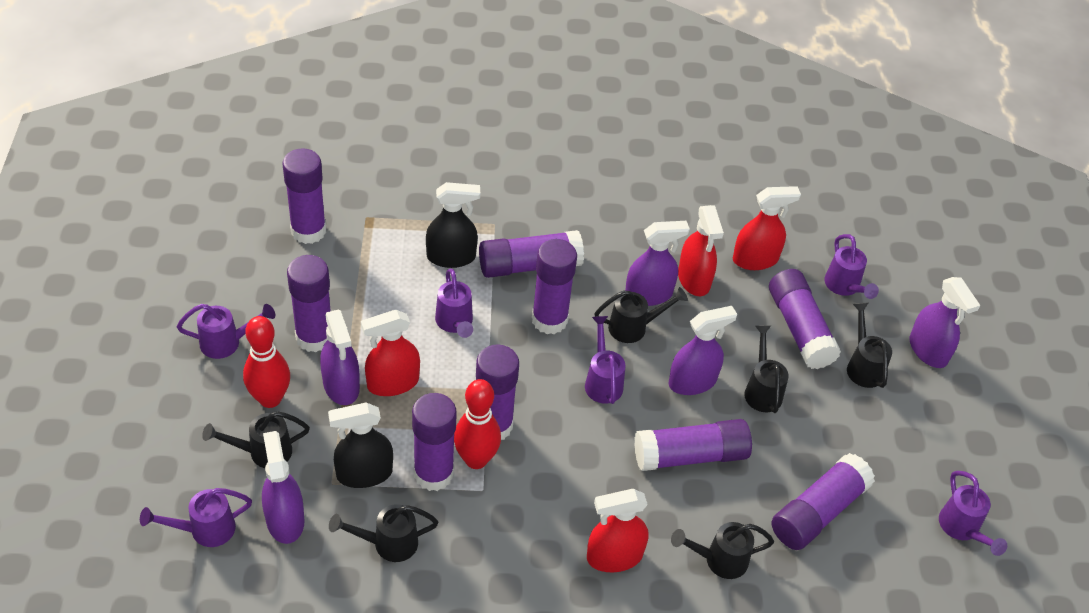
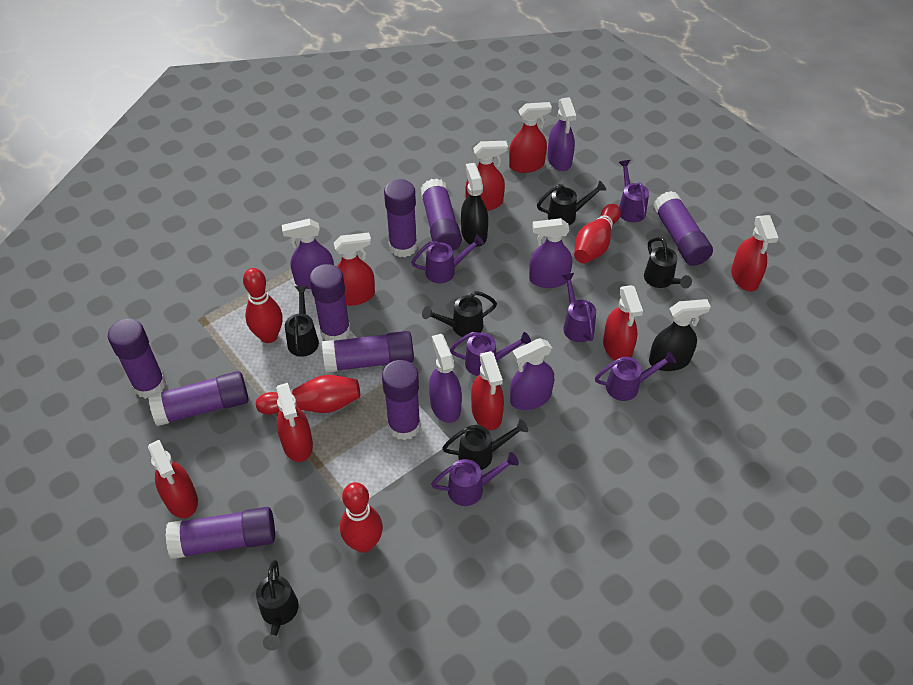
red bowling pin: [243,316,290,408] [454,379,501,469] = 2 -> [243,268,283,343] [256,375,360,415] [340,482,383,553] [574,204,621,263] = 4
red spray bottle: [361,310,420,396] [587,489,649,572] [678,205,724,296] [733,186,801,270] = 4 -> [148,440,198,518] [276,383,313,462] [334,233,375,306] [466,141,508,211] [471,351,504,430] [509,102,552,173] [603,285,643,361] [731,215,778,291] = 8

